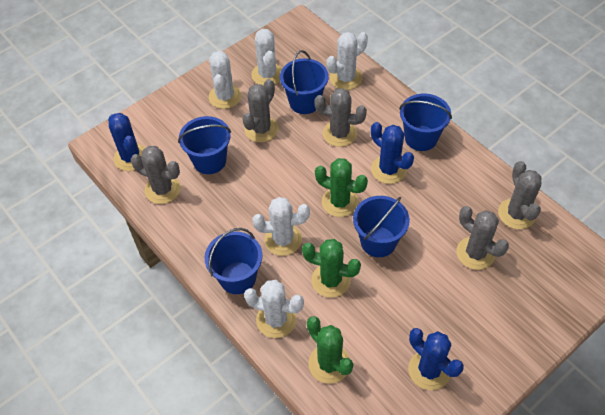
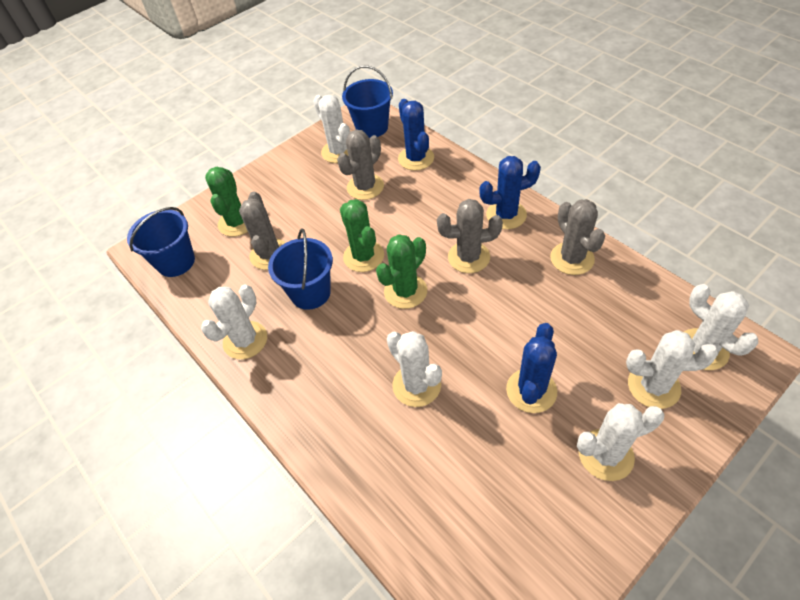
blue bucket: [178,116,231,174] [205,228,262,294] [280,50,329,114] [353,196,410,257] [399,94,452,151] = 5 -> [127,207,195,277] [268,228,333,310] [342,66,393,138] = 3
grey cactus: [131,146,181,204] [242,79,279,142] [315,88,367,147] [456,206,509,270] [498,161,542,229] = 5 -> [239,192,286,270] [337,130,384,200] [437,199,503,273] [550,199,605,275] = 4
white cactus: [209,51,242,109] [244,280,304,338] [251,29,282,86] [252,197,310,256] [327,32,368,90] = 5 -> [201,284,267,359] [313,95,350,163] [387,331,442,407] [577,403,665,481] [626,330,718,409] [684,284,758,370] = 6

